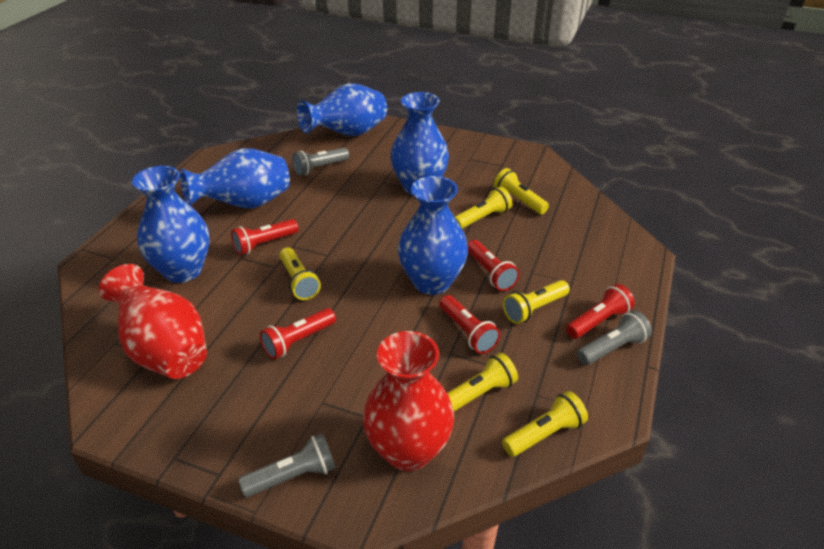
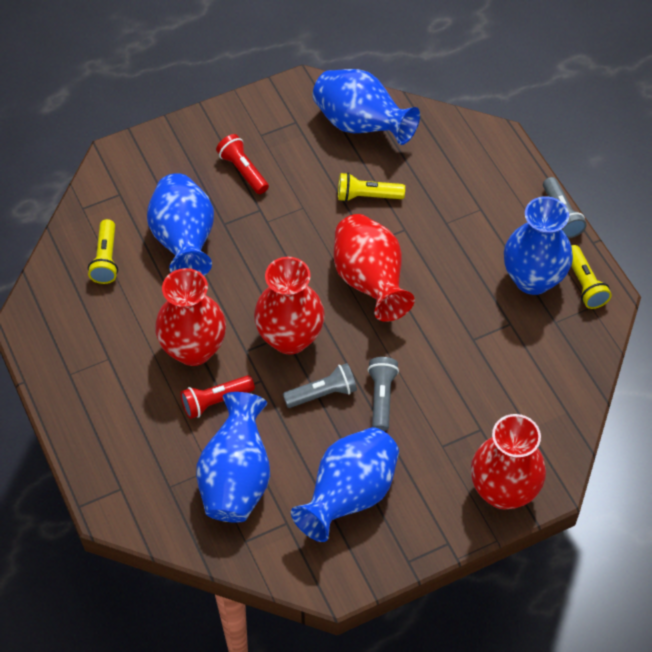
red flashlight: [231,219,299,255] [260,308,336,359] [439,295,500,354] [467,240,520,291] [566,284,635,339] = 5 -> [180,375,255,419] [216,134,269,194] = 2
red vase: [99,264,207,379] [363,331,454,471] = 2 -> [155,268,226,366] [254,257,325,355] [334,214,415,322] [471,414,546,509] = 4
yellow flashlight: [279,247,321,300] [447,353,518,411] [455,187,512,229] [494,168,549,214] [502,391,588,457] [503,280,570,324] = 6 -> [88,219,118,284] [338,173,405,202] [571,245,612,309] = 3

